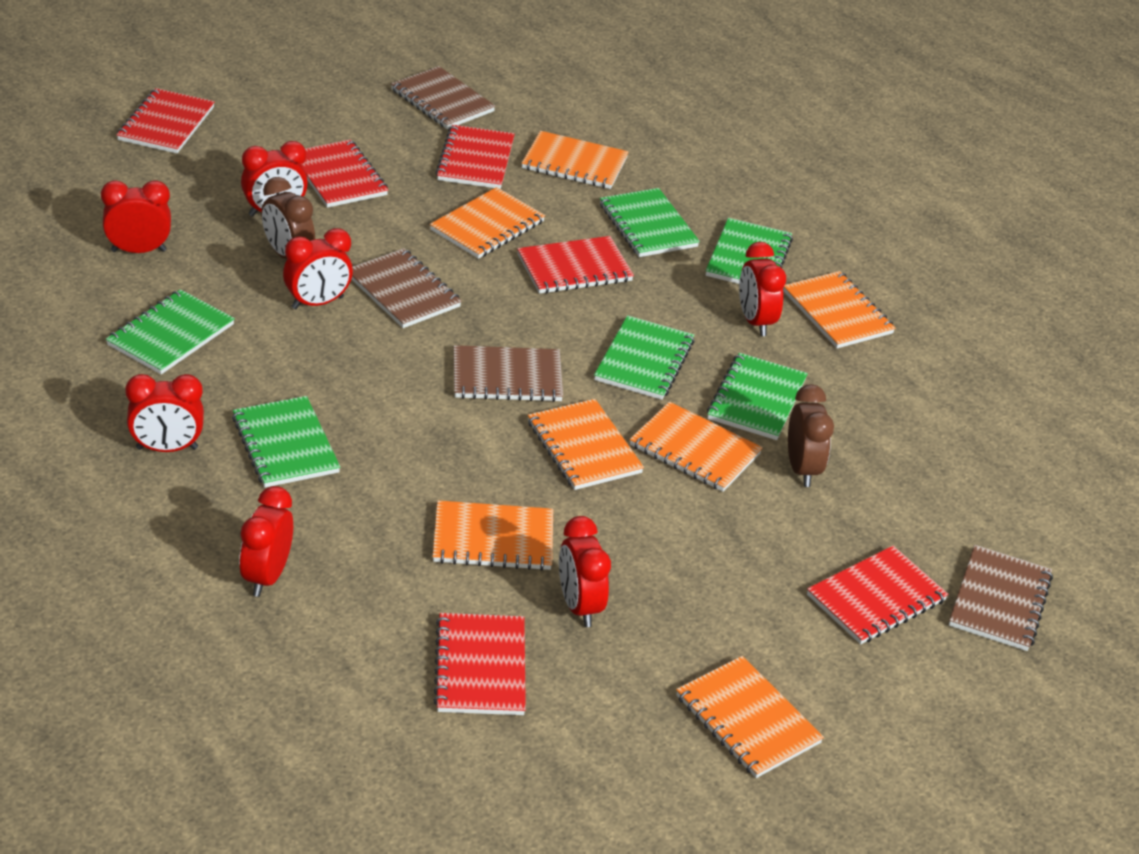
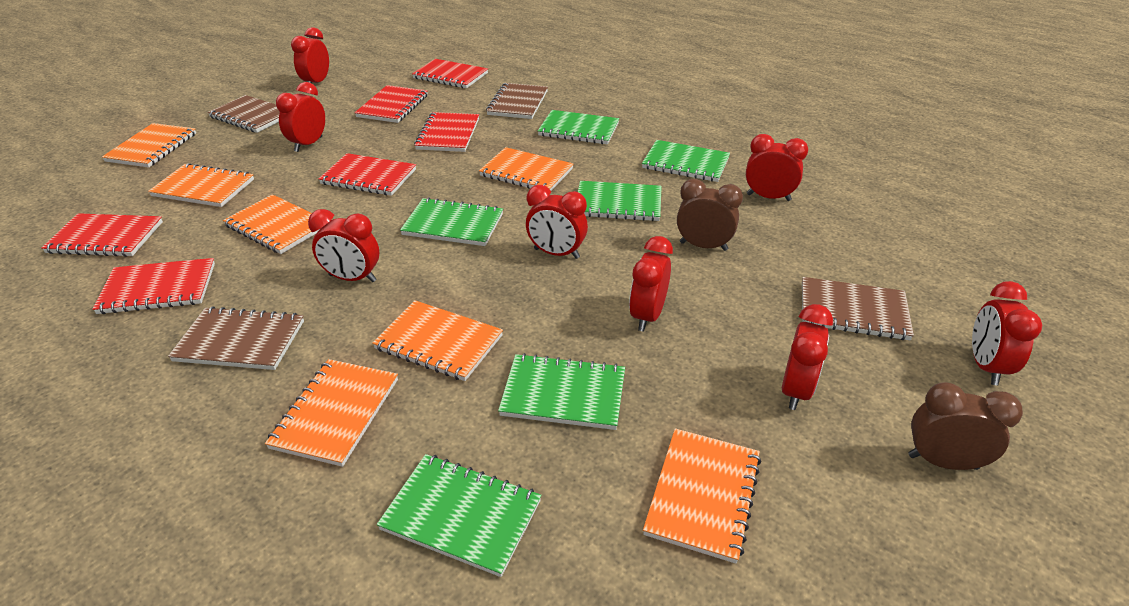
red clock: [101,180,171,253] [125,374,204,452] [239,486,293,597] [241,141,308,216] [283,228,353,309] [559,516,611,627] [739,242,786,336] = 7 -> [276,82,325,152] [291,27,329,83] [308,209,379,282] [526,185,588,259] [629,236,673,331] [746,134,808,201] [782,304,833,410] [972,281,1042,385] = 8

